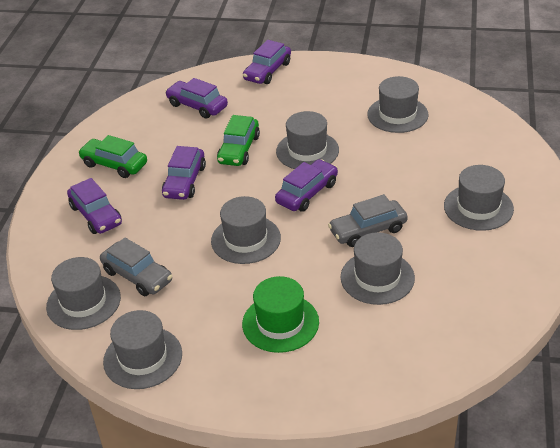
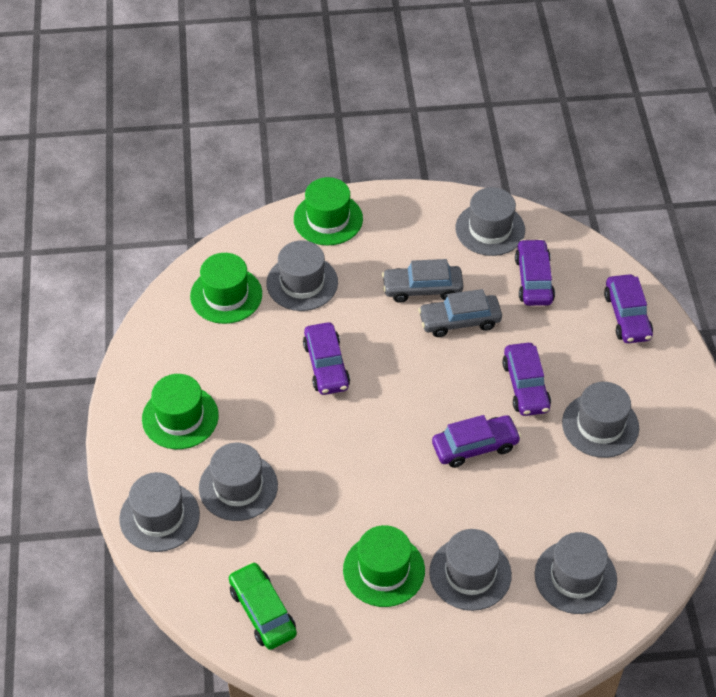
green car: [78,135,147,178] [217,115,260,166] = 2 -> [229,562,297,650] = 1
green hat: [242,276,319,353] = 1 -> [142,374,219,449] [190,253,262,324] [294,177,363,245] [343,525,425,607] = 4

